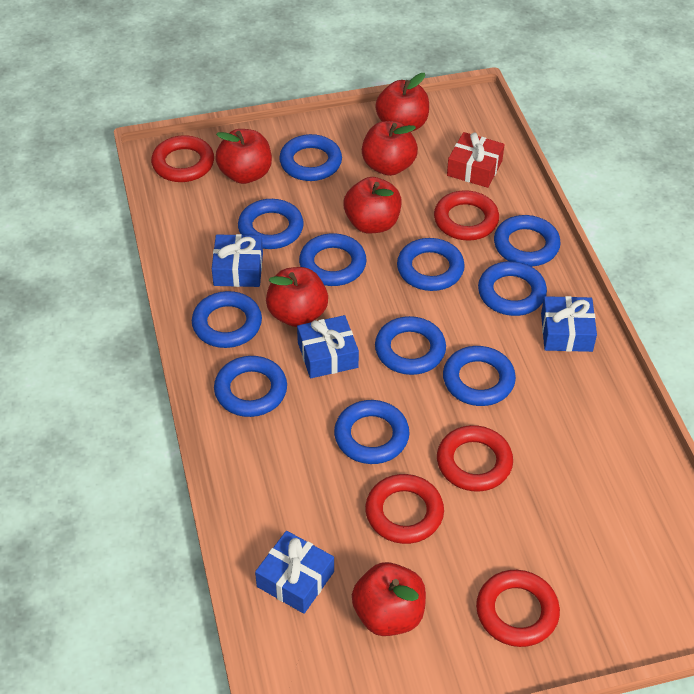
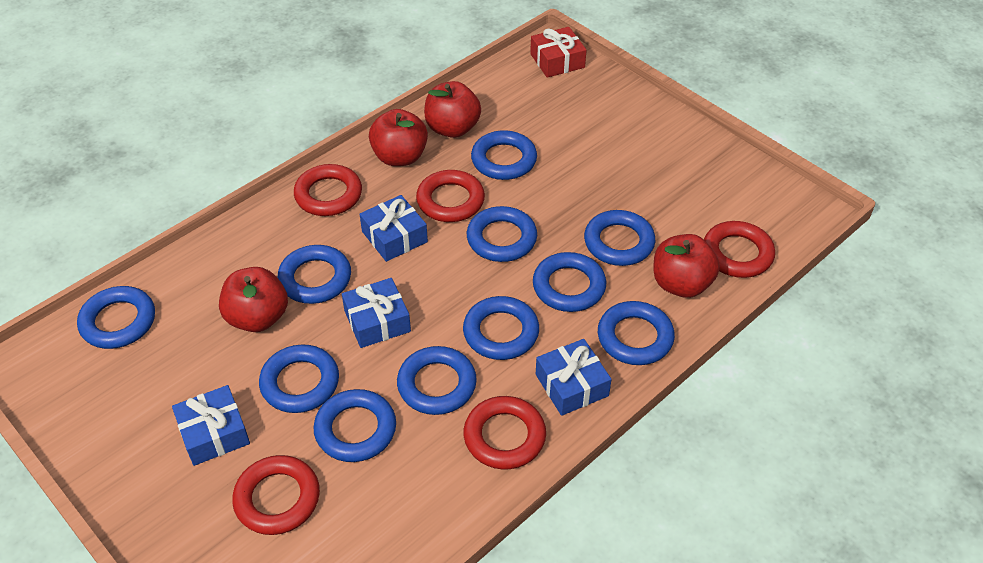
red apple: [215,129,272,184] [266,267,328,327] [344,177,402,233] [352,562,426,636] [362,121,418,176] [375,73,429,132] = 6 -> [219,267,288,332] [369,109,428,166] [424,81,481,138] [653,234,720,298] = 4

